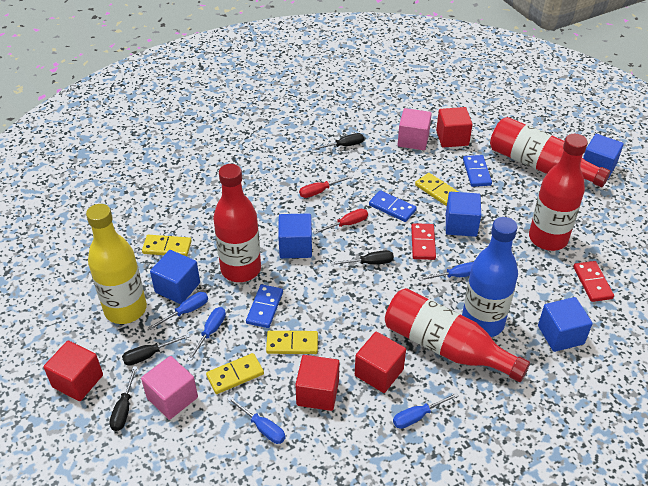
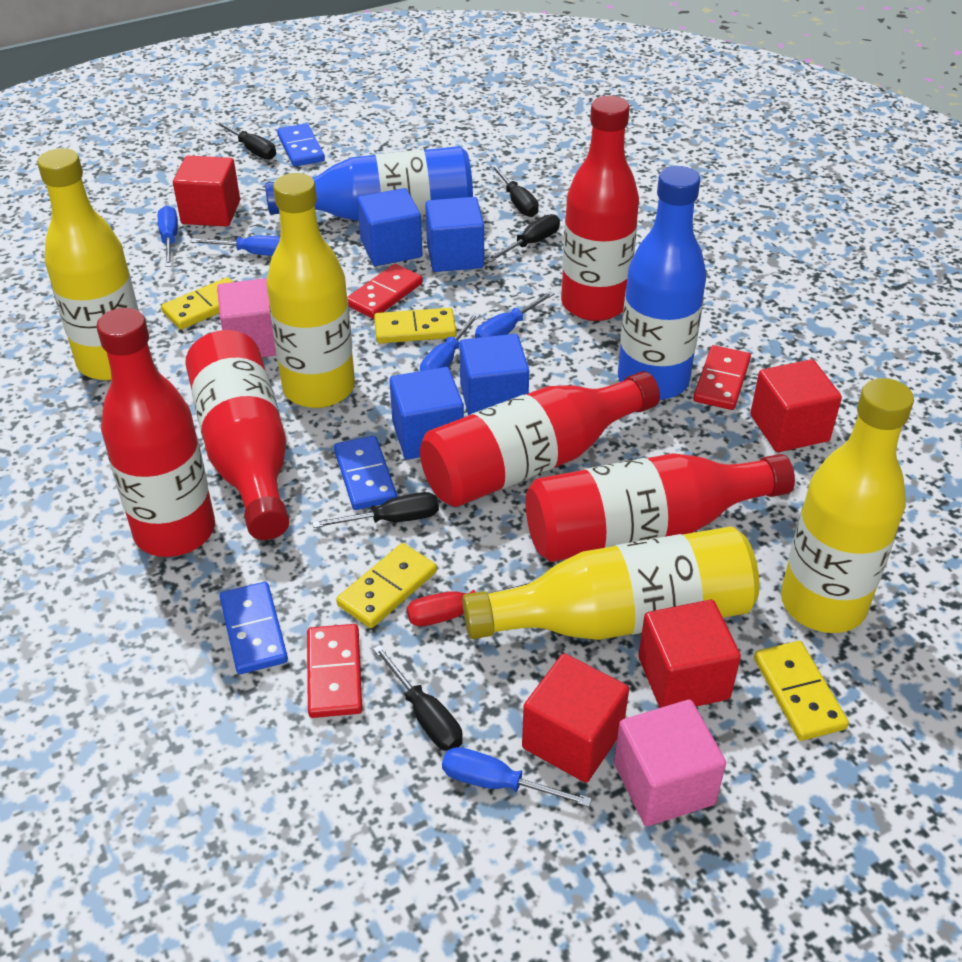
black screwdriver: [109,366,137,431] [122,334,190,366] [311,133,364,150] [331,250,394,265] = 4 -> [214,121,276,160] [312,492,439,528] [373,645,463,751] [486,214,560,262] [490,164,539,217] = 5
blue bottle: [462,217,518,337] = 1 -> [265,146,473,221] [618,166,707,400] = 2
blue cube: [150,250,200,304] [278,214,312,258] [446,192,481,237] [538,297,593,352] [583,134,624,179] = 5 -> [357,188,423,266] [389,367,464,460] [425,197,484,272] [460,334,529,415] = 4
red bottle: [213,164,261,282] [385,288,530,382] [490,117,610,187] [529,134,588,251] = 4 -> [96,308,215,557] [185,330,289,540] [420,371,660,507] [526,453,795,562] [561,96,639,321] = 5
red domino: [411,223,436,260] [573,261,614,302] = 2 -> [307,624,362,718] [347,264,423,319] [693,345,751,410] = 3
red screwdriver: [299,175,353,198] [313,209,368,234] = 2 -> [407,581,533,626] = 1
yellow bottle: [86,204,147,324] = 1 -> [37,148,139,381] [266,173,355,408] [462,526,760,640] [781,378,914,633] = 4

